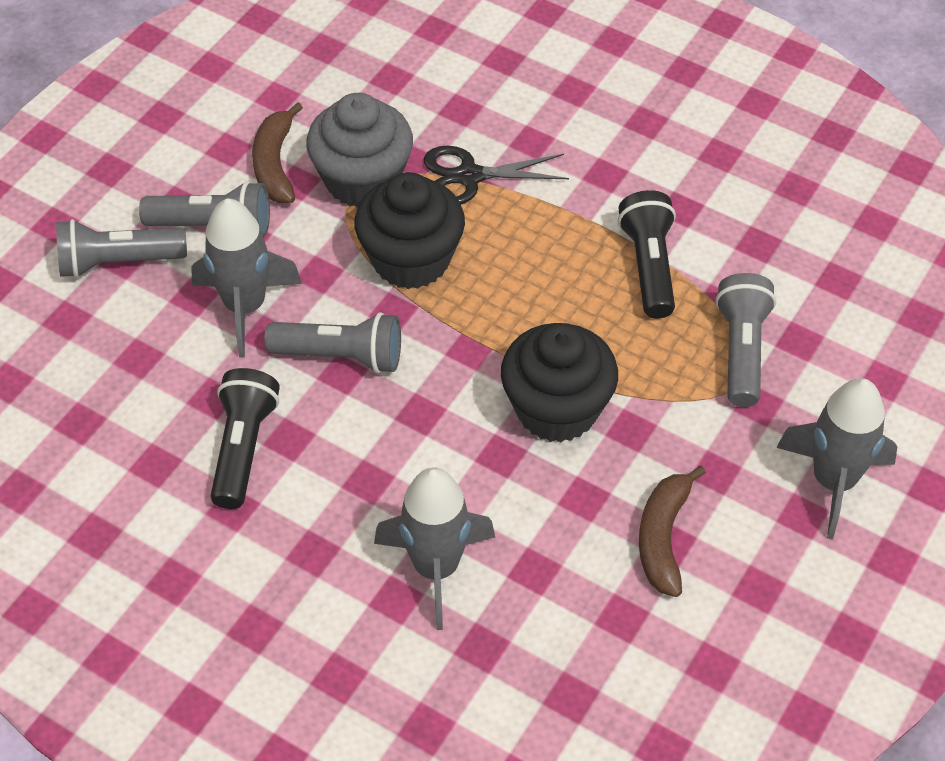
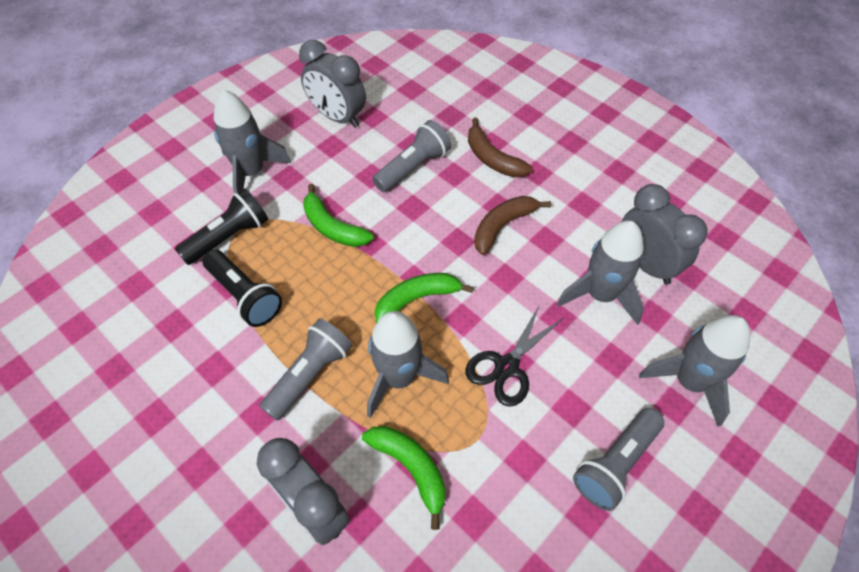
black cupcake: [354,172,465,289] [501,323,618,442] = 2 -> none = 0
green banana: none = 0 -> [303,184,374,247] [362,426,446,530] [374,273,474,324] = 3
grey clock: none = 0 -> [257,438,350,545] [299,40,366,128] [621,184,708,285] = 3
grey cupcake: [306,93,413,207] = 1 -> none = 0
grey flashlight: [56,219,187,278] [139,181,270,237] [264,312,401,374] [716,273,776,407] = 4 -> [259,318,352,421] [372,120,451,192] [573,408,664,511] = 3
grey rocket: [191,198,302,358] [374,468,495,630] [777,378,897,539] = 3 -> [214,89,291,193] [367,311,449,418] [557,221,644,325] [639,315,750,427] = 4

